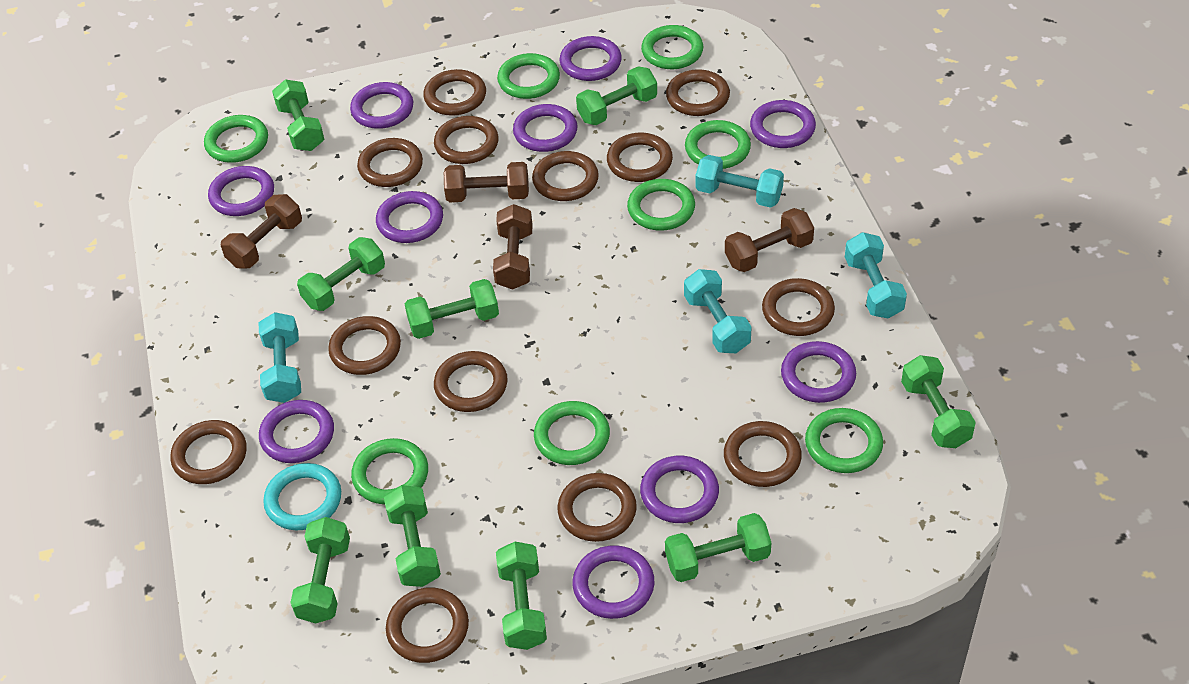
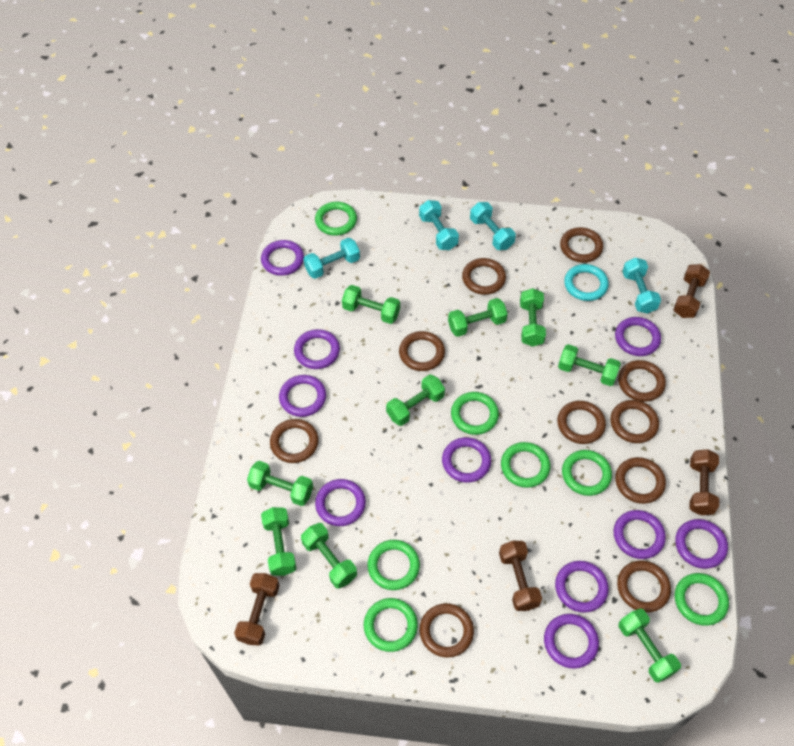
brown ring: [170,420,247,484] [328,316,401,375] [357,138,423,187] [386,587,469,663] [423,69,486,116] [434,116,499,164] [434,351,508,412] [532,151,599,201] [557,473,637,542] [607,132,673,182] [666,69,730,116] [724,421,802,487] [762,278,835,336] = 13 -> [270,419,319,463] [399,331,445,371] [420,603,474,658] [462,258,506,295] [557,401,606,444] [560,227,603,263] [610,400,659,443] [615,457,666,504] [617,561,671,612] [618,360,666,402] = 10
green ring: [204,115,268,163] [351,438,428,504] [497,53,560,99] [534,401,610,465] [627,179,695,231] [641,25,703,69] [685,120,751,169] [805,408,883,473] = 8 -> [315,202,357,236] [364,598,418,652] [368,540,420,590] [451,392,499,435] [501,442,551,488] [562,450,612,496] [675,573,729,626] = 7

